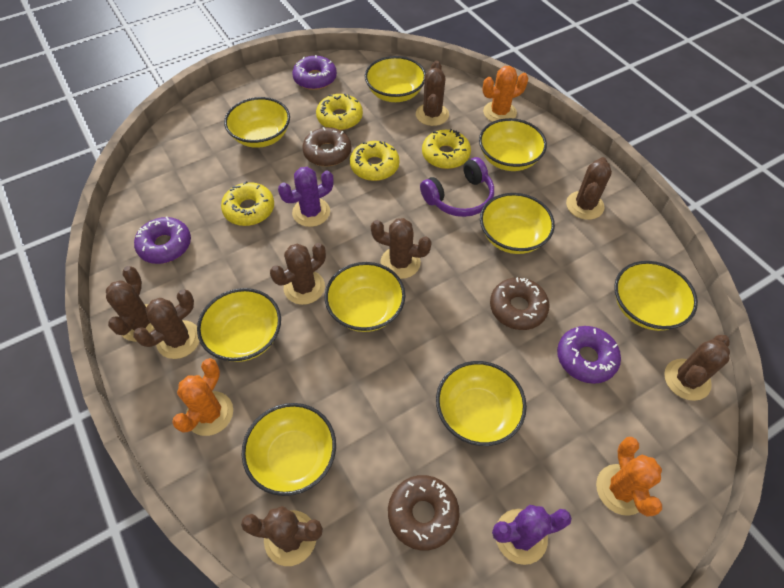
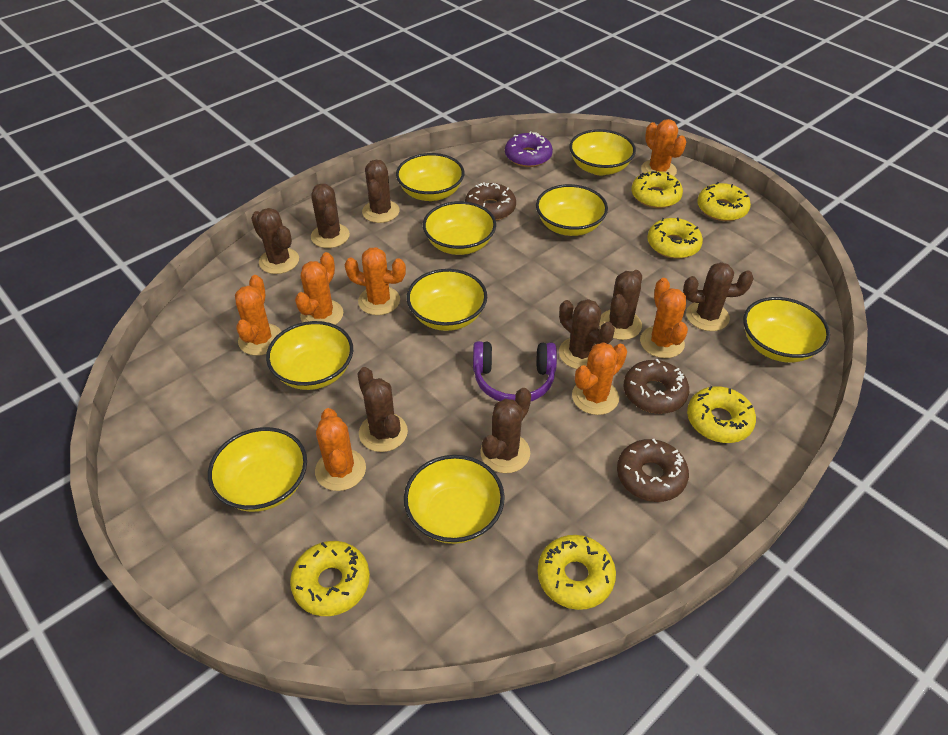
orange cactus: [172,358,233,436] [482,66,528,122] [596,437,662,516] = 3 -> [235,275,282,356] [295,252,343,325] [315,408,366,491] [345,247,406,315] [572,342,627,415] [640,278,688,358] [641,119,686,176] = 7
purple cactus: [278,167,334,227] [492,505,572,565] = 2 -> none = 0
purple donut: [134,217,191,264] [292,55,337,90] [557,326,621,384] = 3 -> [505,132,553,167] = 1
yellow donut: [221,181,274,226] [316,94,363,130] [350,141,400,181] [422,129,471,169] = 4 -> [290,541,370,616] [537,535,616,610] [631,171,683,208] [647,218,703,259] [687,386,756,443] [697,182,751,221] = 6

